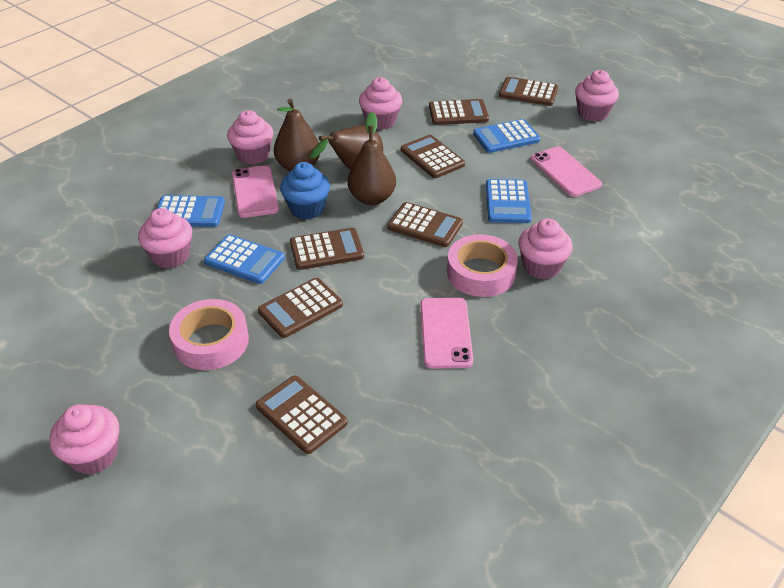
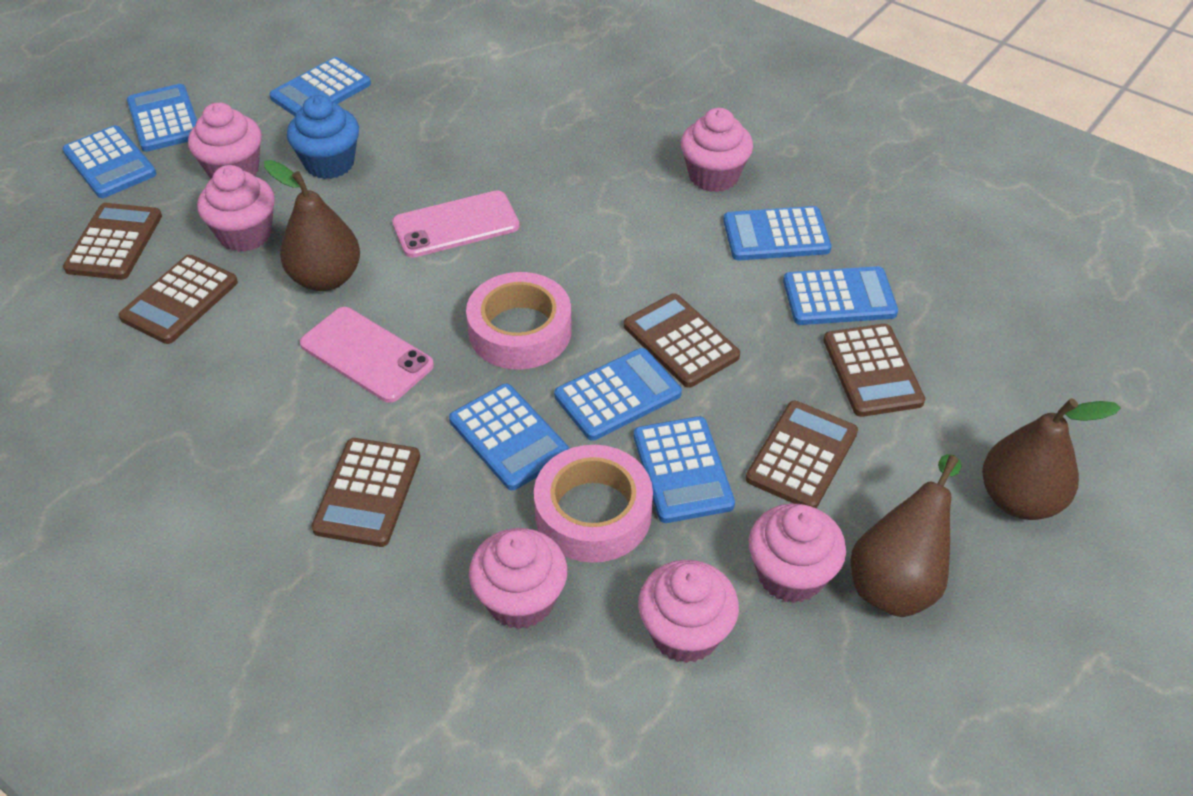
blue calculator: [157,195,225,227] [204,234,285,284] [473,119,540,153] [486,179,532,223] = 4 -> [63,125,157,198] [127,84,197,152] [269,57,371,116] [449,384,570,490] [554,348,682,441] [634,416,735,523] [723,206,832,261] [783,266,898,325] = 8
brown calculator: [256,376,348,454] [258,278,343,338] [290,228,364,270] [387,202,463,247] [401,135,465,178] [429,99,489,125] [499,77,558,106] = 7 -> [63,203,162,280] [119,255,238,344] [311,438,420,547] [624,293,740,388] [746,401,858,508] [823,324,925,417] = 6
pink phone: [232,165,279,218] [420,298,473,369] [531,146,602,197] = 3 -> [300,307,434,403] [392,190,520,258] = 2

